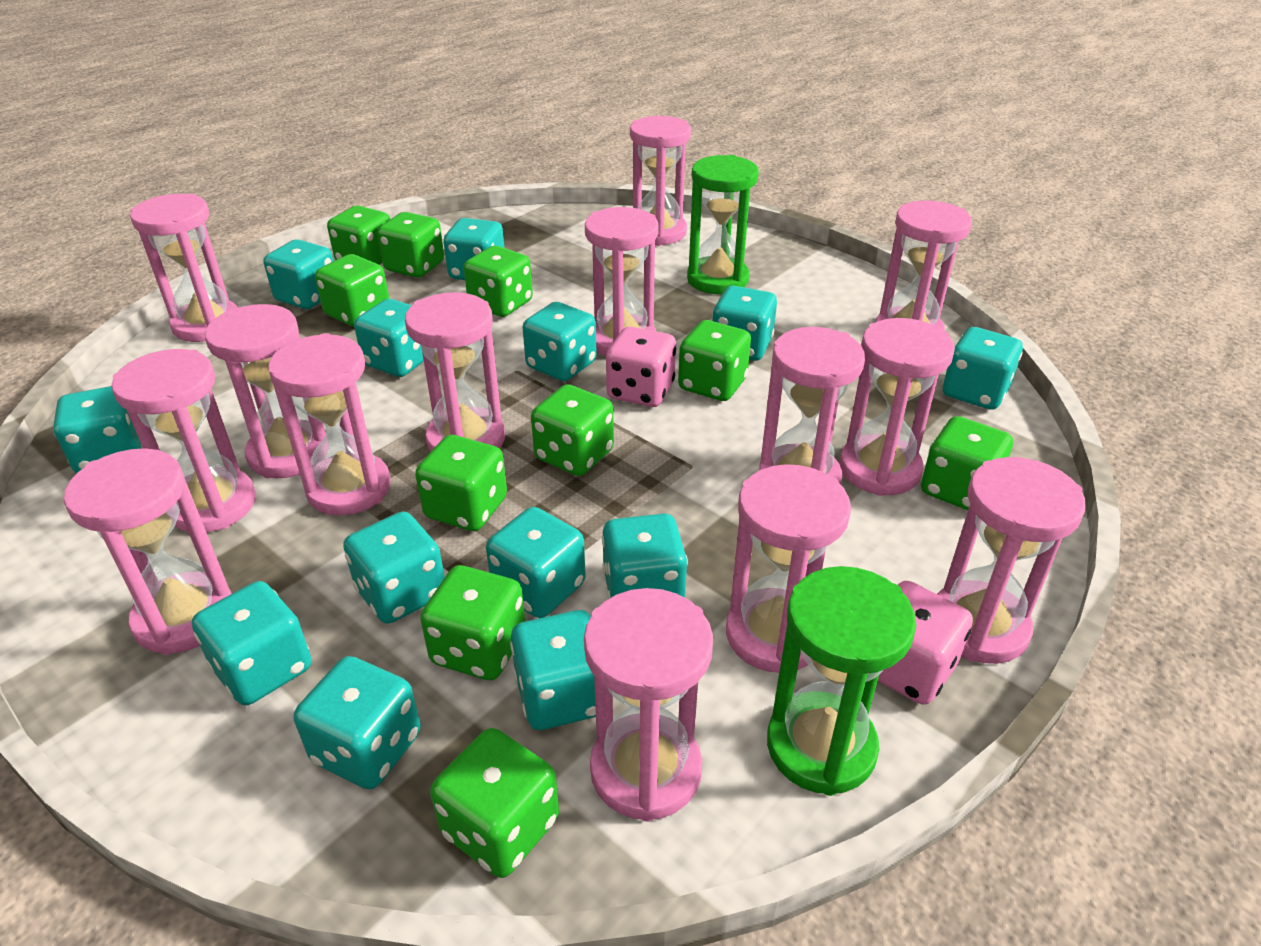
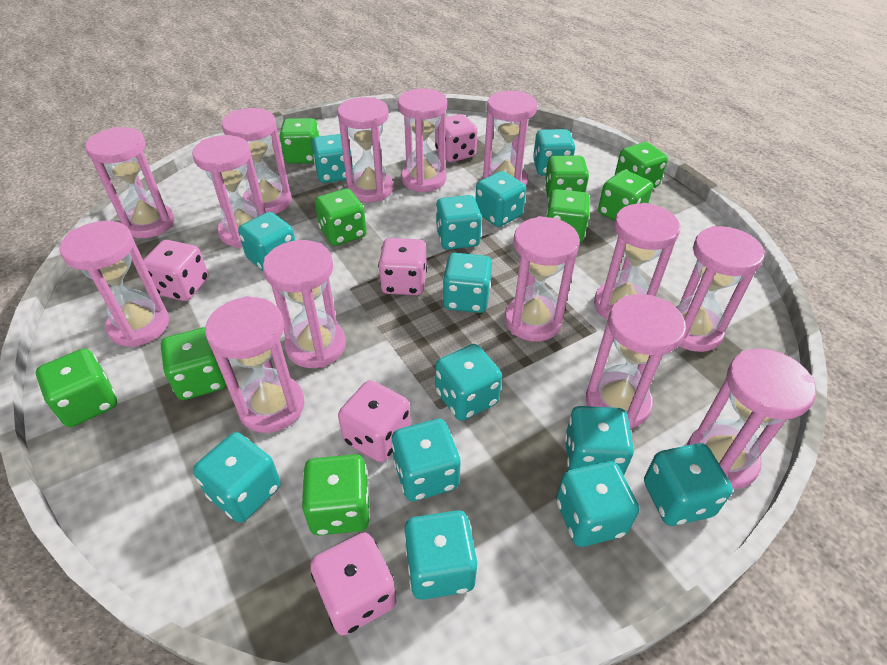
green dice: [315,254,389,327] [327,206,390,265] [377,212,444,278] [415,435,507,531] [420,565,525,680] [430,728,559,878] [464,246,533,317] [531,384,614,476] [678,320,751,401] [921,416,1013,510] = 10 -> [36,348,117,427] [160,327,227,400] [279,118,319,164] [302,454,370,536] [315,189,367,246] [544,155,589,198] [546,189,590,243] [598,170,653,221] [615,142,668,188] = 9
green hourglass: [687,155,759,294] [767,566,916,796] = 2 -> none = 0
pink dice: [606,327,676,407] [878,581,973,705] = 2 -> [143,240,209,301] [310,533,396,635] [338,380,411,462] [378,238,427,295] [435,114,478,162] = 5

